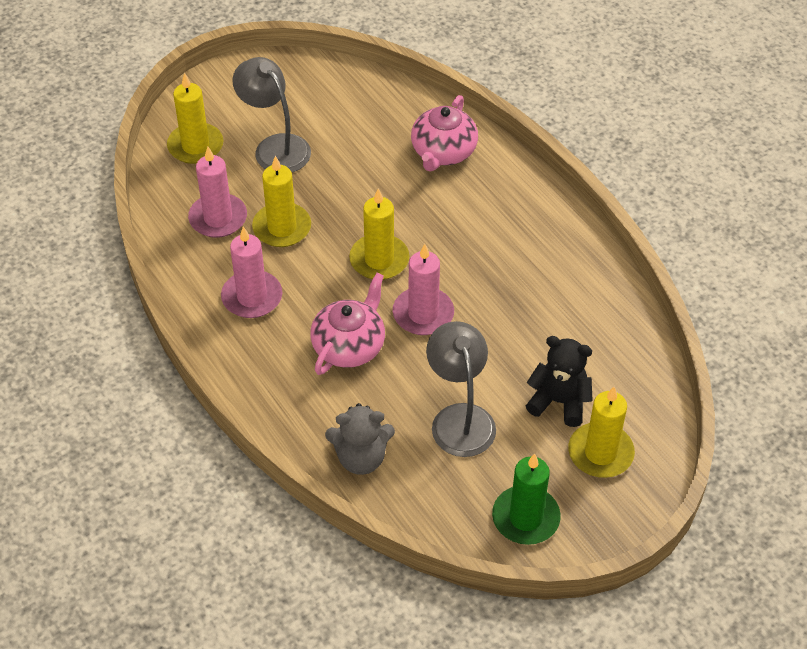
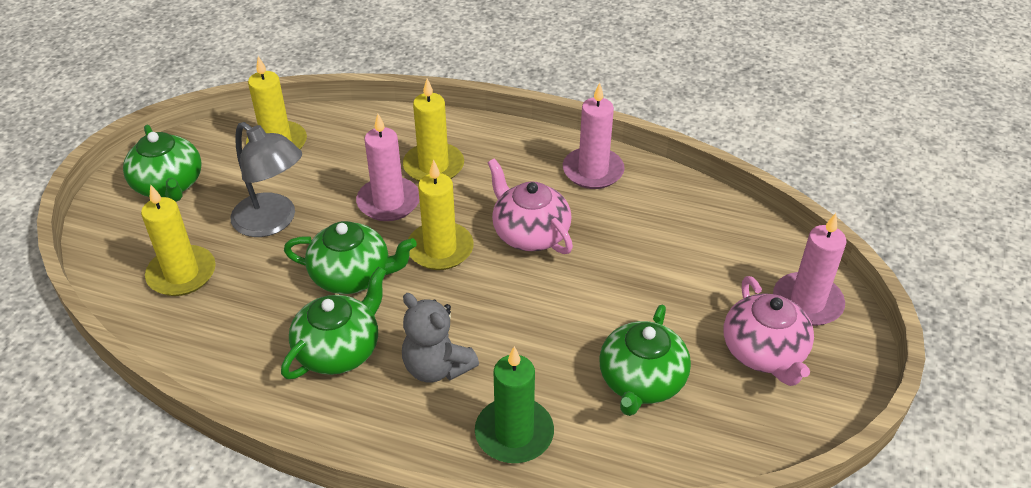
black teddy bear: [526,336,593,427] = 1 -> none = 0
green teapot: none = 0 -> [123,125,202,202] [281,267,387,379] [284,221,417,294] [599,305,691,416] = 4
grey lamp: [232,57,311,172] [426,321,496,457] = 2 -> [230,122,302,237] = 1

